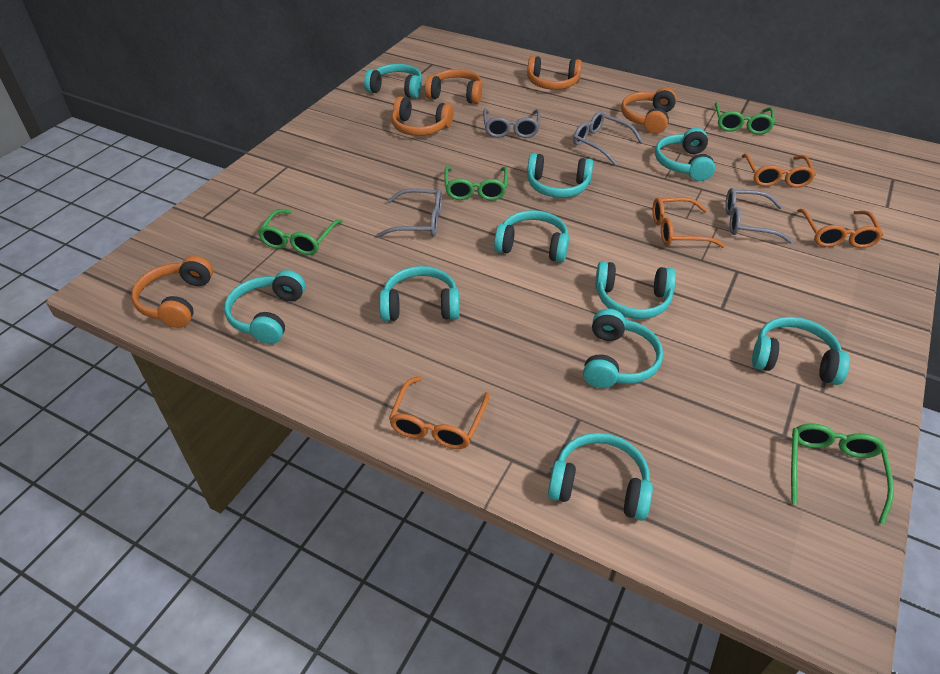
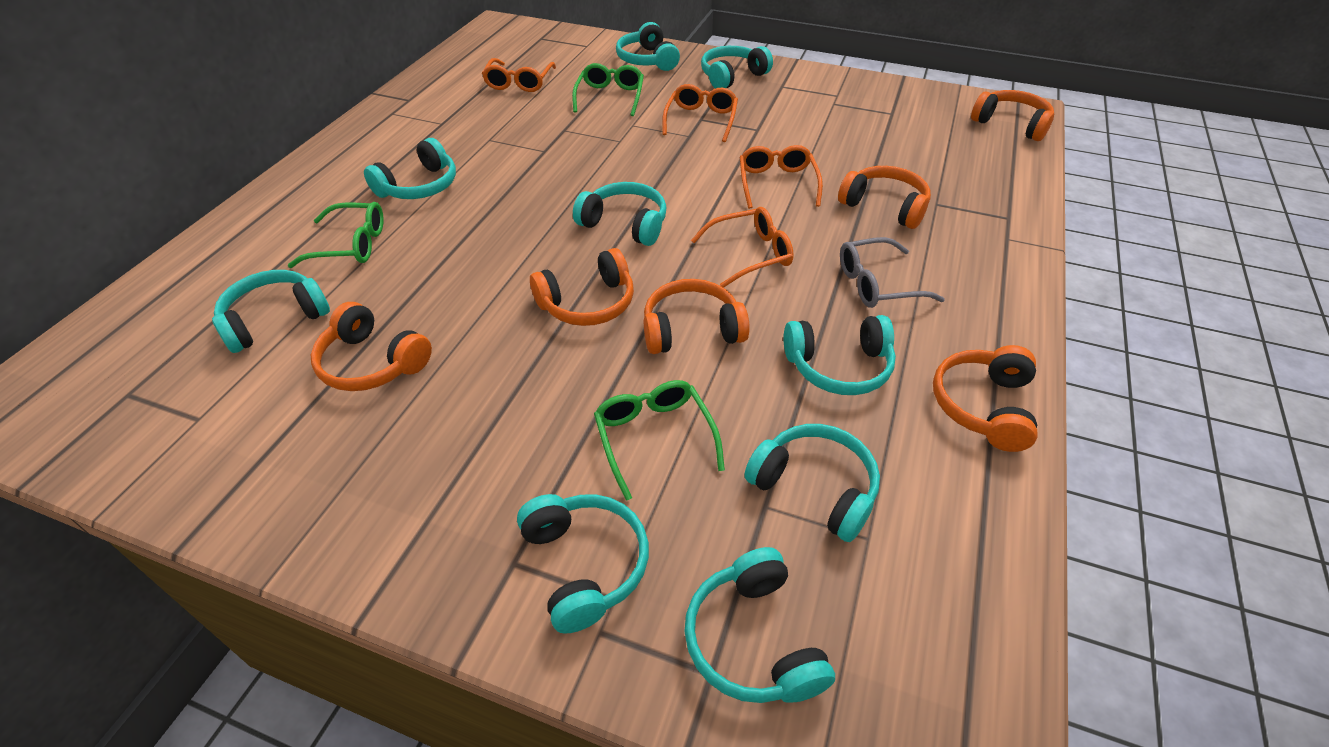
green glasses: [258,209,343,255] [444,166,508,201] [715,102,775,135] [791,423,894,524] = 4 -> [288,202,384,268] [572,63,644,116] [594,380,725,501] = 3
grey glasses: [376,188,442,237] [483,109,540,138] [573,111,643,165] [725,188,793,244] = 4 -> [840,237,945,308] = 1
orange headphones: [131,256,213,328] [392,96,453,136] [425,69,482,104] [527,56,582,90] [621,88,677,134] = 5 -> [311,302,432,391] [530,248,634,326] [644,279,750,354] [838,166,931,229] [933,345,1038,452] [971,90,1054,141] = 6
turquoise headphones: [224,270,305,344] [364,64,422,98] [379,266,459,321] [494,210,569,262] [527,153,593,198] [548,433,653,521] [583,309,663,388] [595,261,676,319] [655,128,715,181] [752,317,850,385] = 10 -> [212,270,330,353] [364,138,456,199] [517,494,649,634] [573,182,666,246] [616,22,680,71] [684,547,835,703] [701,46,773,89] [744,424,880,542] [783,315,896,395] = 9

